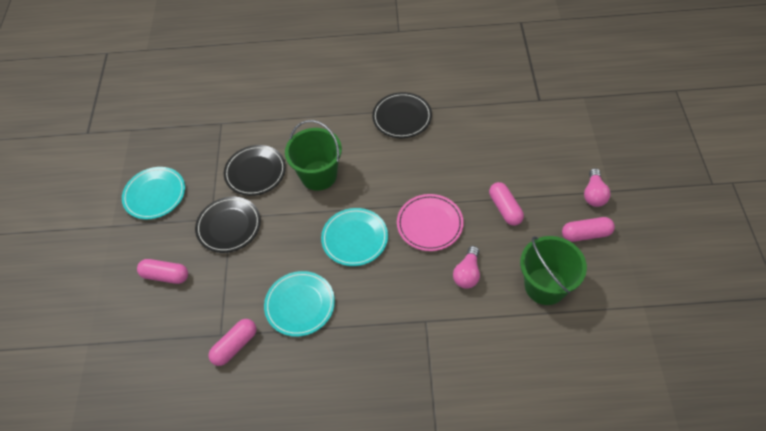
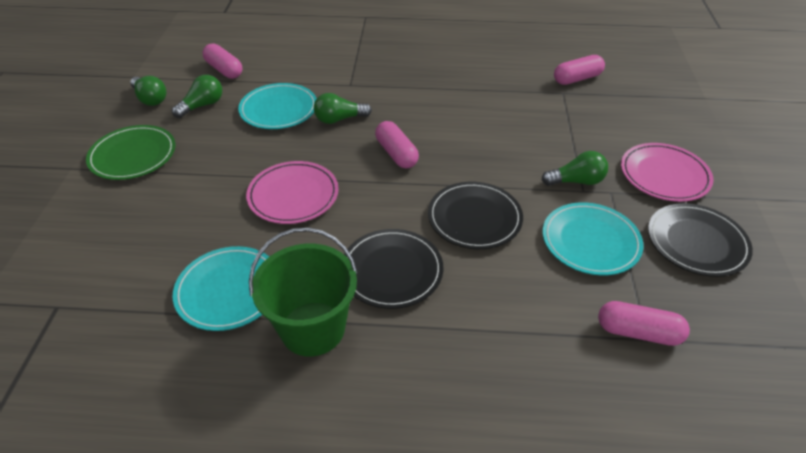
green bucket: [285,120,342,191] [520,236,587,305] = 2 -> [249,227,358,357] = 1
green light bulb: none = 0 -> [130,76,166,106] [172,75,222,118] [314,93,372,124] [542,151,608,186] = 4
green plate: none = 0 -> [86,125,175,180] = 1
pink light bulb: [453,246,480,289] [584,168,611,207] = 2 -> none = 0
pink plate: [397,194,464,251] = 1 -> [246,161,339,224] [621,143,714,202] = 2

